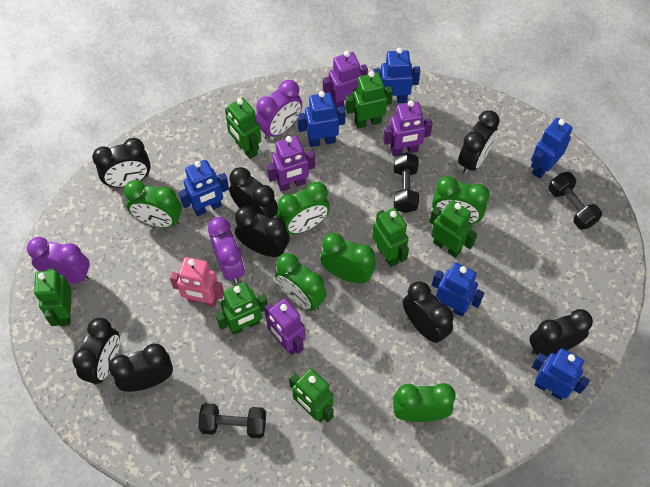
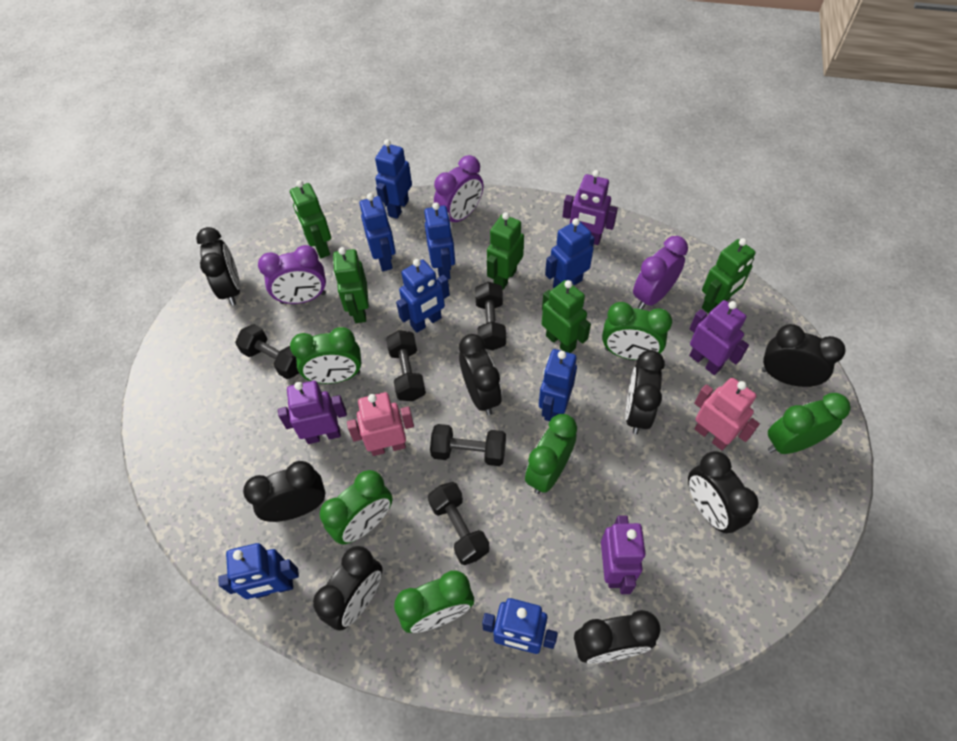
black dumbbell: [198,403,266,438] [394,152,419,213] [548,172,602,230] = 3 -> [235,324,299,379] [386,330,426,401] [428,482,489,565] [430,424,506,466] [475,282,506,351] = 5
blue robot: [179,160,229,216] [298,91,346,147] [373,47,420,103] [432,263,484,317] [531,118,572,179] [532,348,590,400] = 6 -> [218,543,299,599] [359,193,396,271] [375,139,412,219] [396,259,450,333] [424,202,455,279] [482,598,558,654] [539,349,577,421] [545,218,595,288] = 8
green robot: [34,268,72,326] [216,282,268,335] [225,98,261,159] [289,369,334,422] [346,71,393,129] [372,208,409,267] [429,200,477,258] = 7 -> [290,180,331,258] [333,247,369,323] [487,212,524,290] [542,280,591,353] [702,238,755,314] = 5
pink robot: [170,257,224,307] = 1 -> [347,392,414,456] [694,378,760,450] = 2

